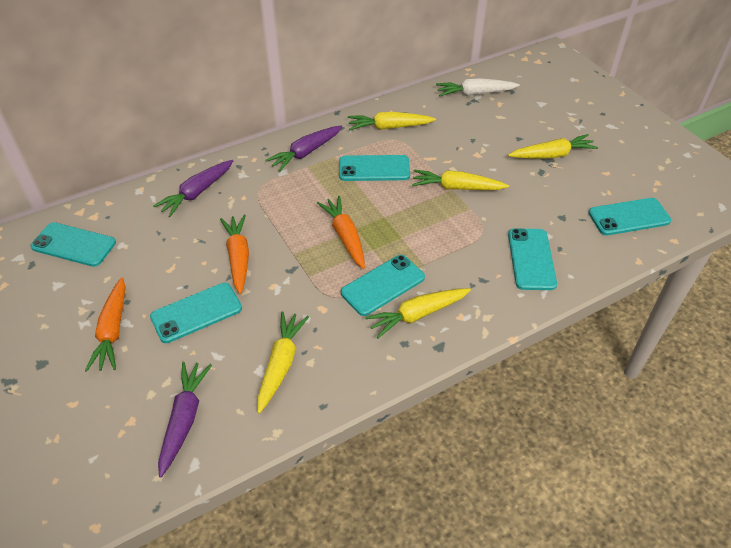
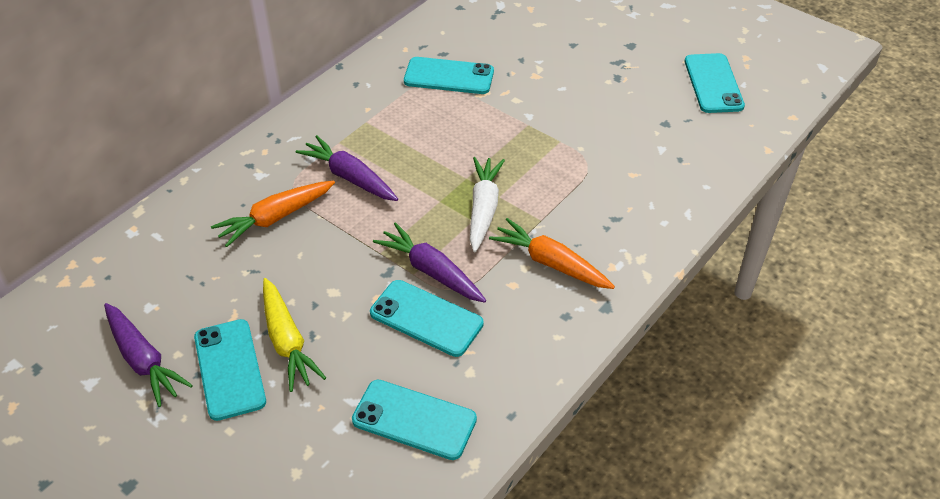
orange carrot: [85,277,126,372] [220,215,249,294] [317,196,365,269] = 3 -> [211,181,335,247] [489,218,615,289] = 2
turquoise phone: [30,222,116,267] [150,283,242,343] [339,155,410,181] [341,255,425,316] [508,228,557,290] [588,198,671,235] = 6 -> [194,319,266,421] [352,380,477,460] [370,280,484,357] [404,57,494,94] [685,53,745,113] = 5
yellow carrot: [257,311,309,414] [348,112,436,130] [365,288,471,338] [412,170,509,190] [508,134,598,159] = 5 -> [263,278,326,392] = 1

